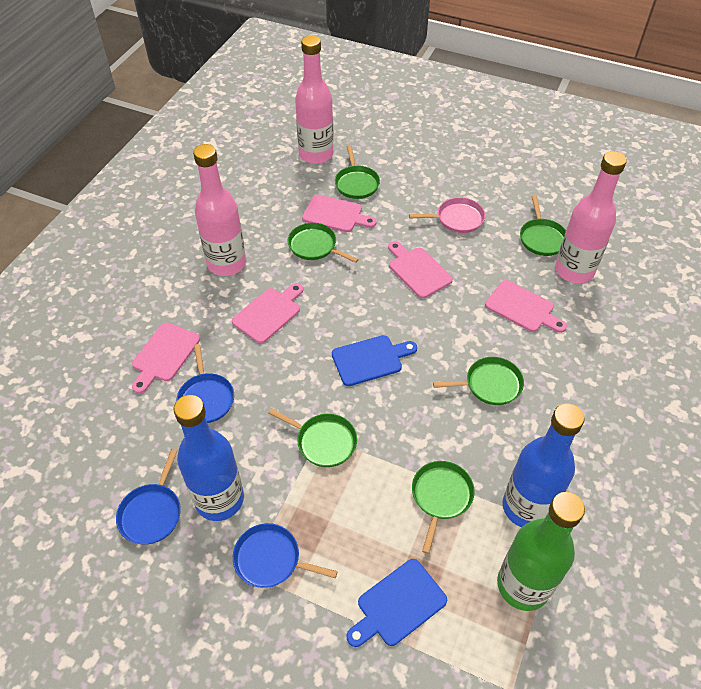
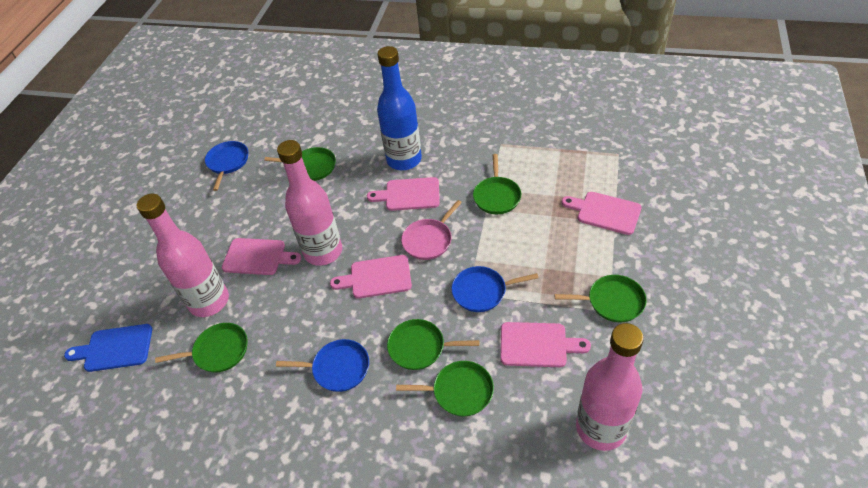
blue bottle: [173,395,244,521] [503,403,585,527] = 2 -> [377,46,422,170] = 1
blue cutting board: [332,335,417,386] [347,559,447,647] = 2 -> [64,324,152,372] = 1
green bottle: [497,492,585,611] = 1 -> none = 0

